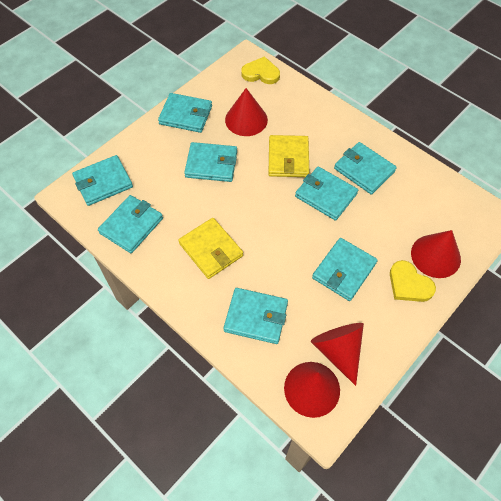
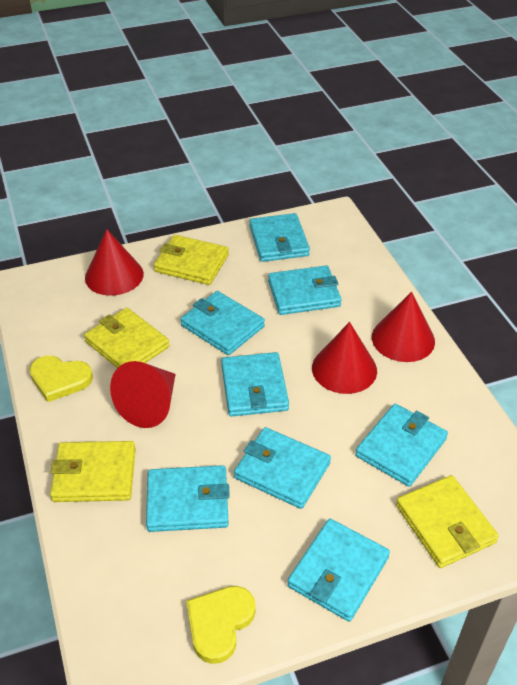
yellow wallet: [178,218,243,279] [268,135,309,177] = 2 -> [50,441,136,502] [84,308,170,368] [154,235,229,285] [396,475,499,568] = 4

